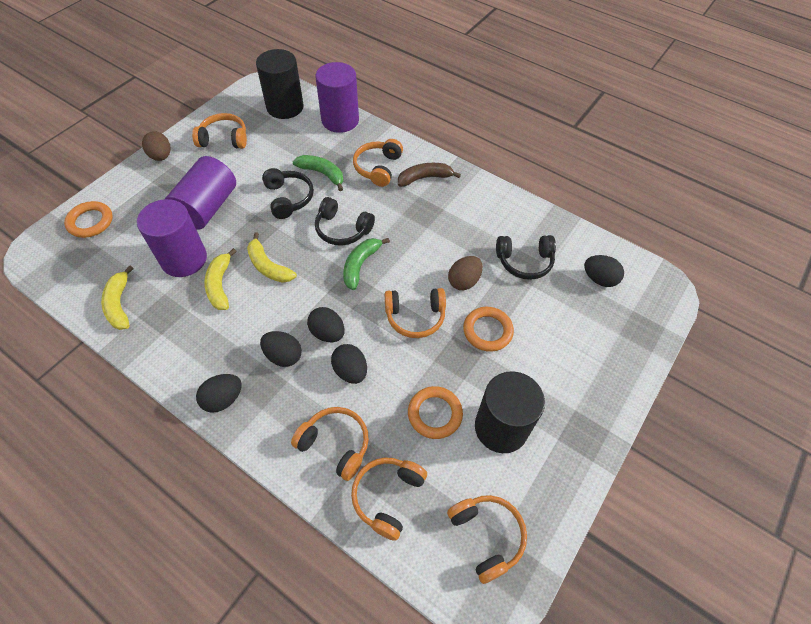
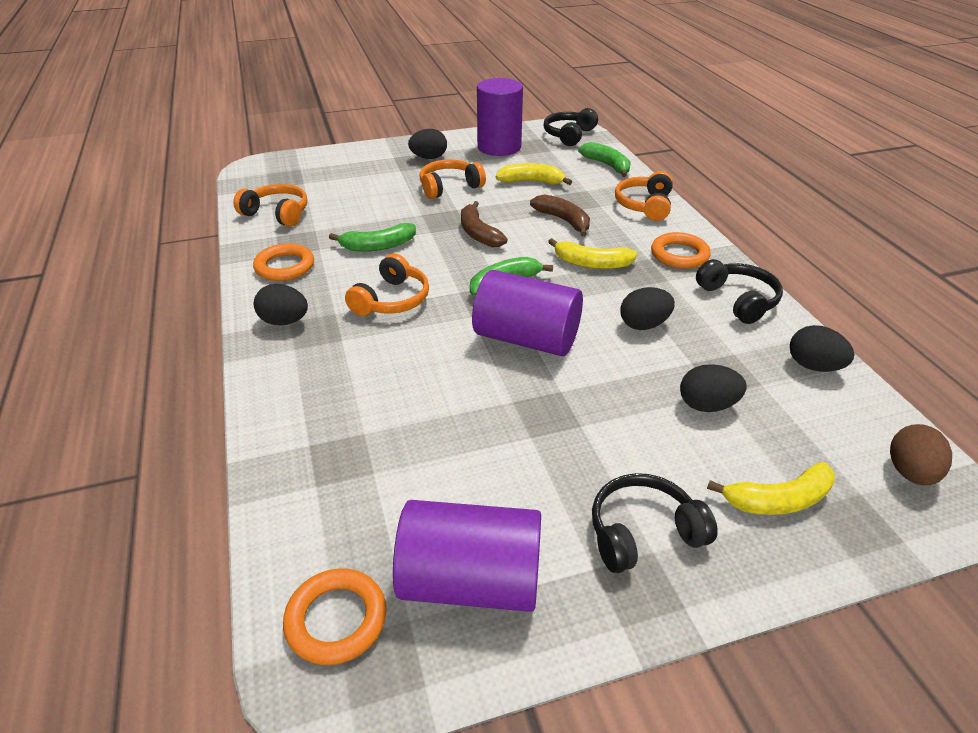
black cylinder: [256,49,304,119] [475,371,545,453] = 2 -> none = 0
brown banana: [398,163,461,187] = 1 -> [461,201,508,247] [530,195,590,237] = 2
brown egg: [142,131,171,161] [448,256,483,290] = 2 -> [890,424,952,485] = 1
green banana: [292,155,343,191] [343,238,390,290] = 2 -> [329,223,416,251] [470,257,553,297] [578,142,631,177] = 3
orange headphones: [192,113,247,149] [291,407,369,481] [351,457,427,541] [353,139,403,187] [385,288,446,338] [447,495,527,584] = 6 -> [233,184,307,227] [345,253,429,316] [420,159,486,199] [615,171,673,221] = 4

